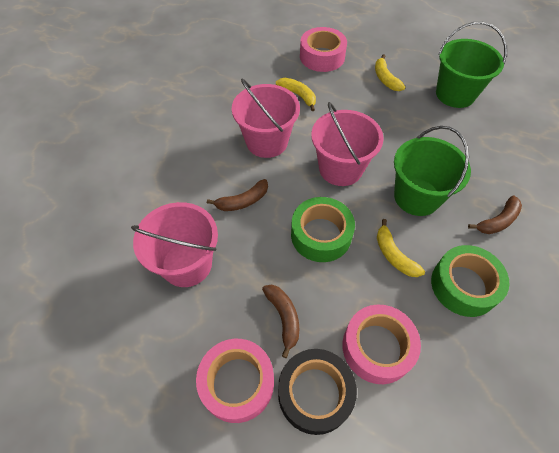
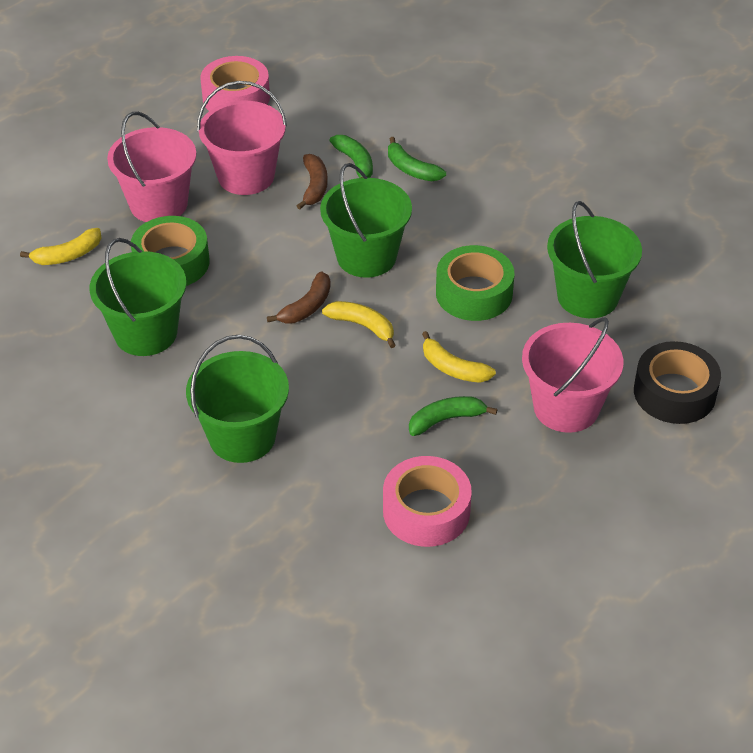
brown banana: [207,179,268,211] [262,284,299,358] [468,196,522,234] = 3 -> [267,271,331,324] [297,154,328,209] = 2
green banana: none = 0 -> [330,135,373,178] [388,137,446,181] [409,396,498,436] = 3
green bucket: [394,126,471,216] [436,22,507,108] = 2 -> [90,238,186,356] [186,335,289,463] [320,163,412,278] [547,201,642,318] = 4
pink tape: [196,339,274,423] [300,27,347,72] [342,304,421,384] = 3 -> [200,56,270,111] [383,456,472,547] = 2

